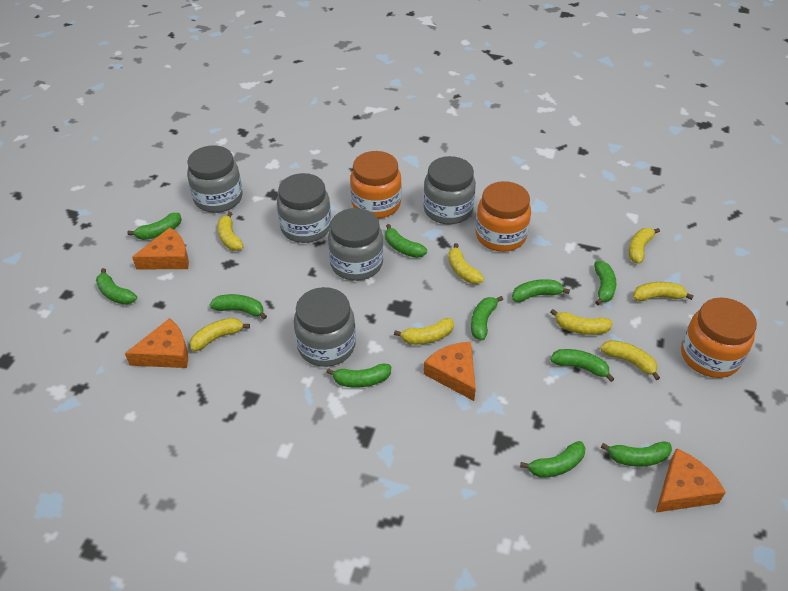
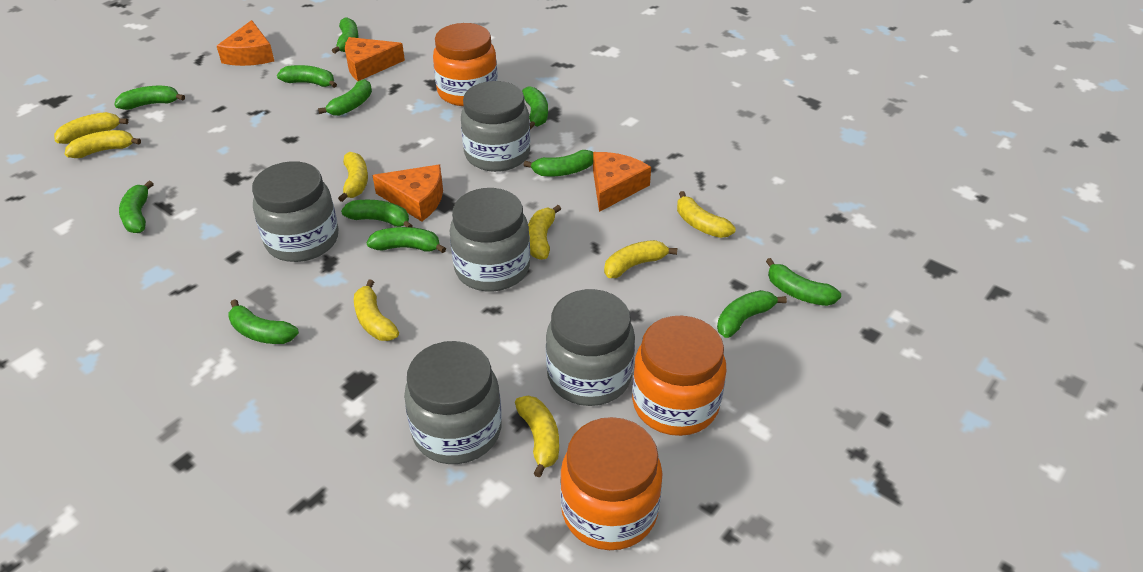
green banana: [96,268,137,305] [127,213,182,240] [210,294,267,319] [326,363,391,388] [385,224,427,258] [471,296,503,341] [512,279,570,302] [520,441,586,478] [550,349,614,382] [594,261,616,305] [601,441,672,467] = 11 -> [114,86,185,110] [119,181,154,233] [229,299,299,344] [277,65,337,88] [318,79,372,116] [332,18,358,53] [341,200,413,227] [367,227,446,253] [522,86,548,129] [524,150,593,176] [717,290,787,338] [766,258,841,306] = 12

